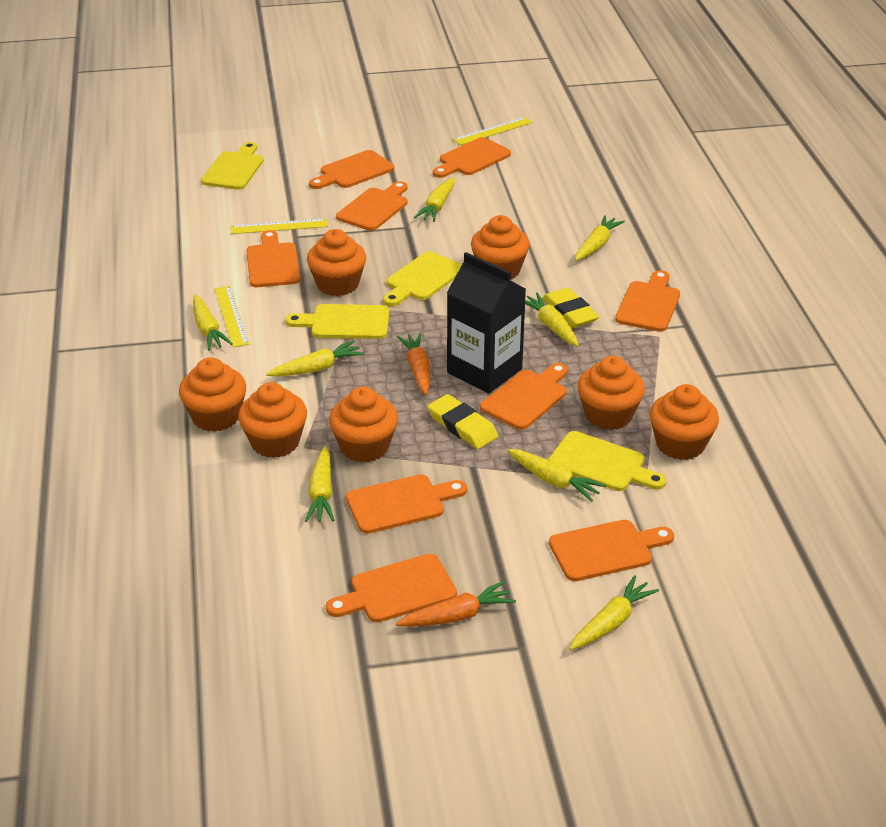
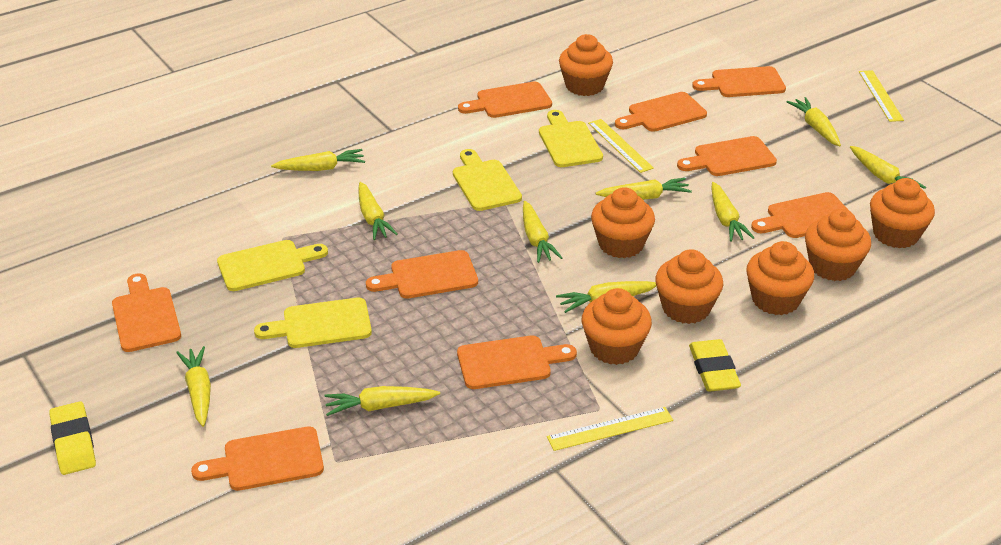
black carton: [447,252,526,394] = 1 -> none = 0
orange carrot: [396,581,516,627] [397,333,430,395] = 2 -> none = 0
yellow carrot: [193,295,233,350] [266,340,364,376] [305,446,335,522] [414,177,455,222] [507,449,606,502] [525,293,579,347] [569,575,659,650] [575,215,625,261] = 8 -> [176,346,211,427] [271,149,365,171] [324,386,440,416] [358,182,398,240] [523,201,562,263] [556,281,656,313] [596,178,692,200] [711,182,754,242] [787,97,841,146] [850,146,926,189] = 10

